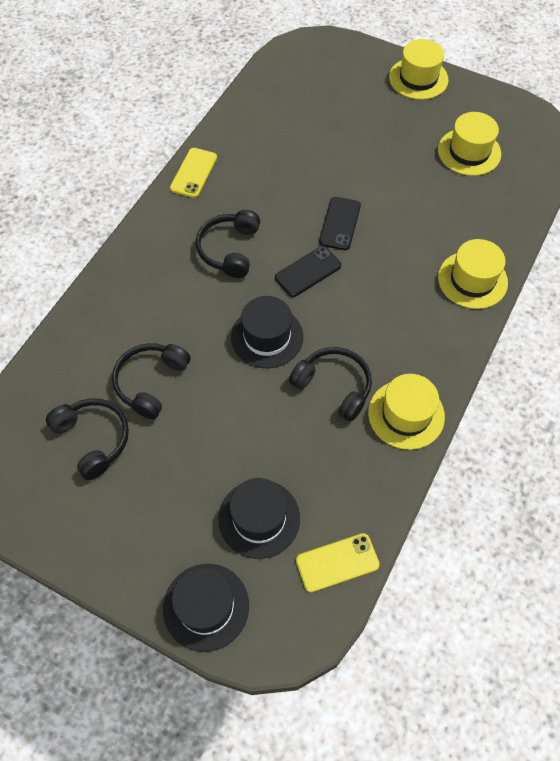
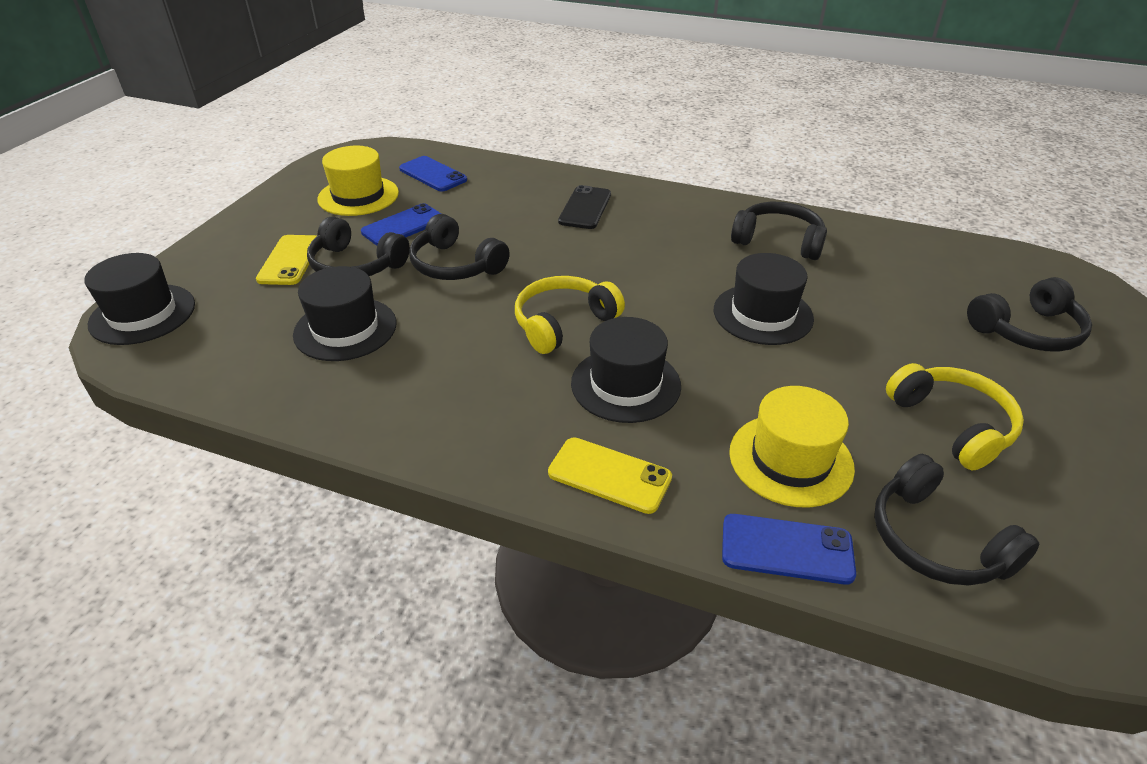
black hat: [163,564,249,652] [218,478,300,559] [231,296,303,368] = 3 -> [84,253,195,345] [293,266,396,361] [571,317,681,423] [714,253,814,345] = 4
black headphones: [46,398,129,480] [112,343,191,419] [196,210,260,278] [289,347,372,422] = 4 -> [307,216,410,276] [409,214,510,280] [731,202,827,260] [874,454,1039,585] [967,277,1092,352] = 5
black phone: [275,246,341,297] [319,197,361,250] = 2 -> [558,185,611,229] = 1
blue phone: none = 0 -> [361,203,441,246] [399,156,467,191] [722,514,856,585] = 3
yellow hat: [368,374,445,450] [389,39,449,100] [438,112,501,176] [438,239,508,309] = 4 -> [318,146,399,216] [729,386,855,507] = 2
yellow headphones: none = 0 -> [515,276,625,354] [886,363,1024,470] = 2

